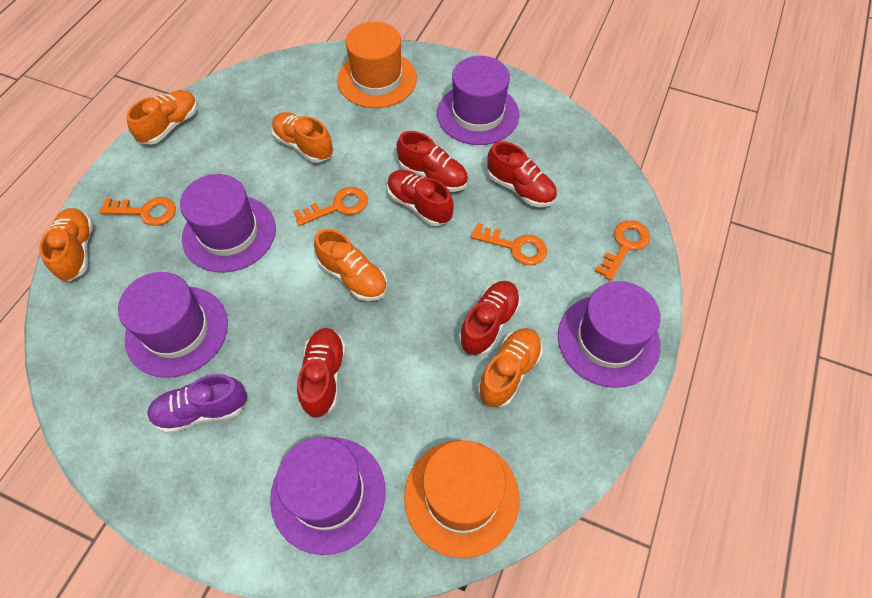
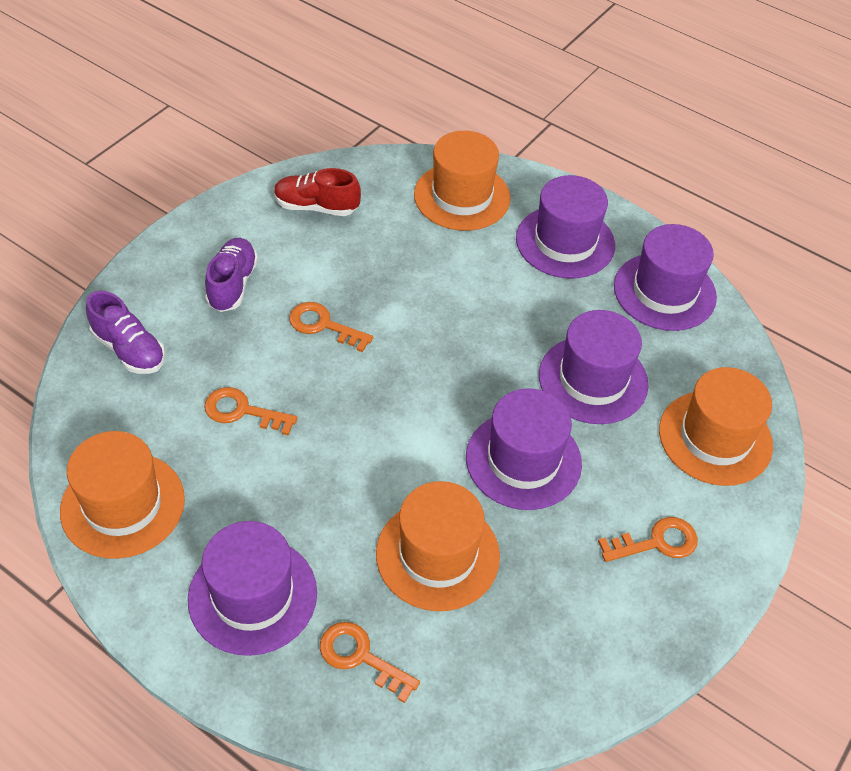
orange hat: [337,22,417,108] [404,440,519,558] = 2 -> [60,431,185,559] [376,481,500,611] [414,131,511,231] [659,367,773,486] = 4
orange shoe: [39,208,93,281] [126,90,197,145] [272,112,333,163] [314,229,387,301] [478,328,542,407] = 5 -> none = 0
purple shoe: [147,374,247,434] = 1 -> [86,291,165,374] [205,238,258,312] = 2
red shoe: [297,328,346,418] [387,170,454,226] [397,131,468,192] [459,281,521,355] [487,141,557,207] = 5 -> [274,168,361,216] = 1

